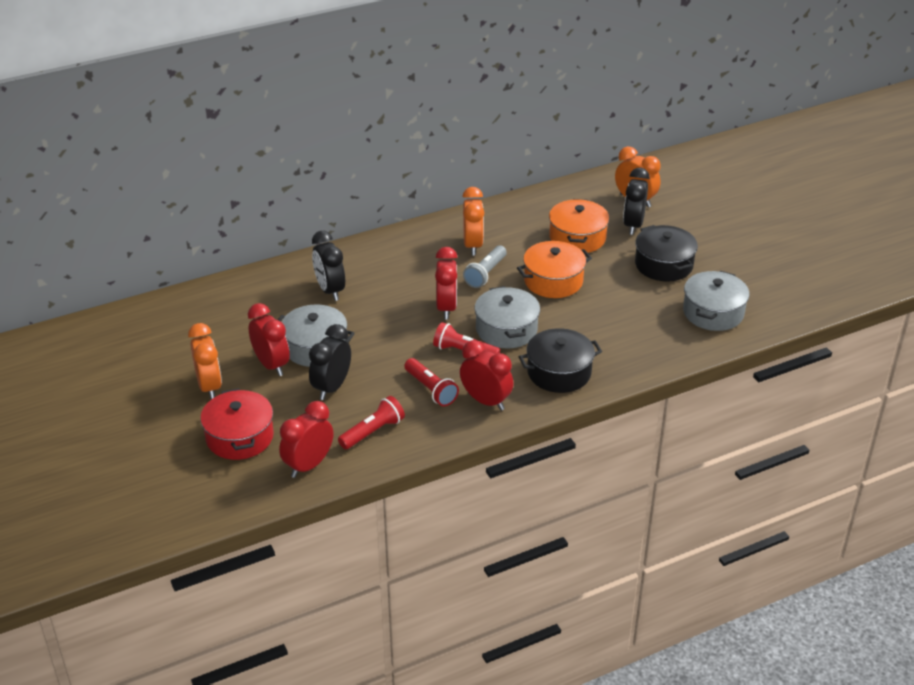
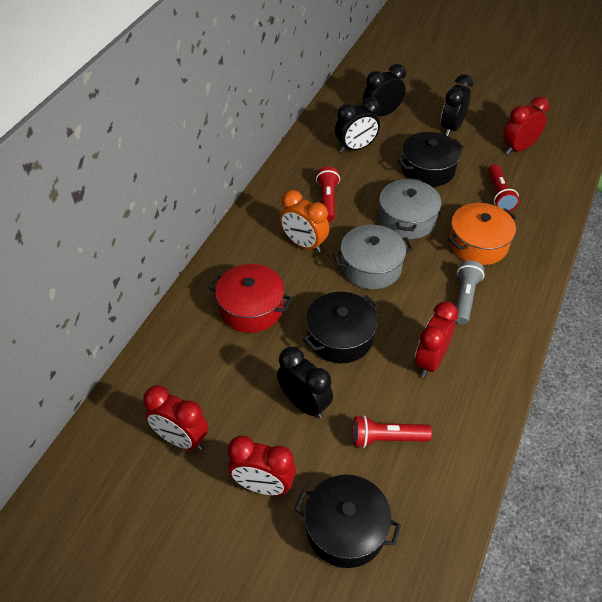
black clock: [309,324,351,400] [312,231,345,301] [623,168,650,235] = 3 -> [277,347,333,419] [335,97,380,153] [363,64,406,116] [441,74,473,137] = 4
black pot: [519,328,602,393] [635,225,698,282] = 2 -> [295,475,401,568] [303,292,379,363] [397,132,464,187] = 3
grey pot: [278,304,355,367] [474,286,540,348] [683,271,749,331] = 3 -> [333,225,413,289] [379,178,441,239] = 2
orange clock: [188,323,222,399] [462,187,484,256] [615,146,661,208] = 3 -> [280,190,329,253] = 1
orange pot: [517,241,592,298] [549,199,609,253] = 2 -> [448,203,516,265] = 1

